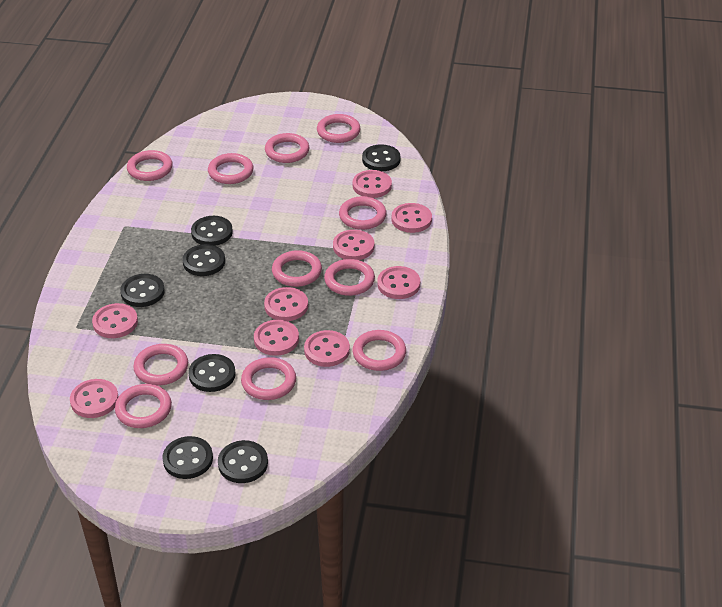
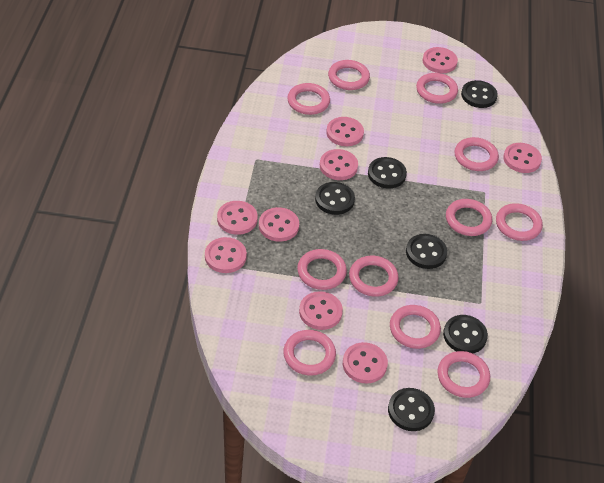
black button: [120,274,165,307] [162,436,213,479] [183,244,225,276] [189,354,236,392] [191,216,233,246] [218,440,268,483] [362,144,401,171] = 7 -> [315,182,355,215] [368,157,407,189] [388,388,435,431] [406,234,447,269] [443,315,488,353] [461,80,498,108] = 6

